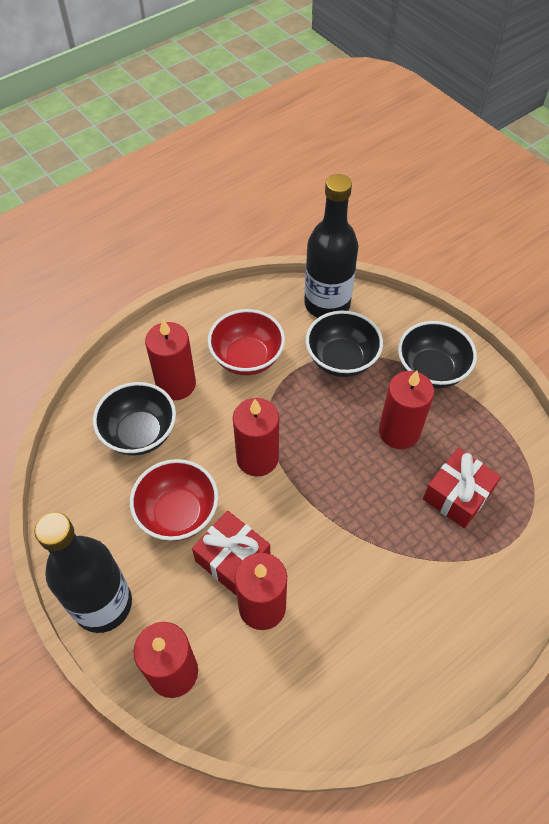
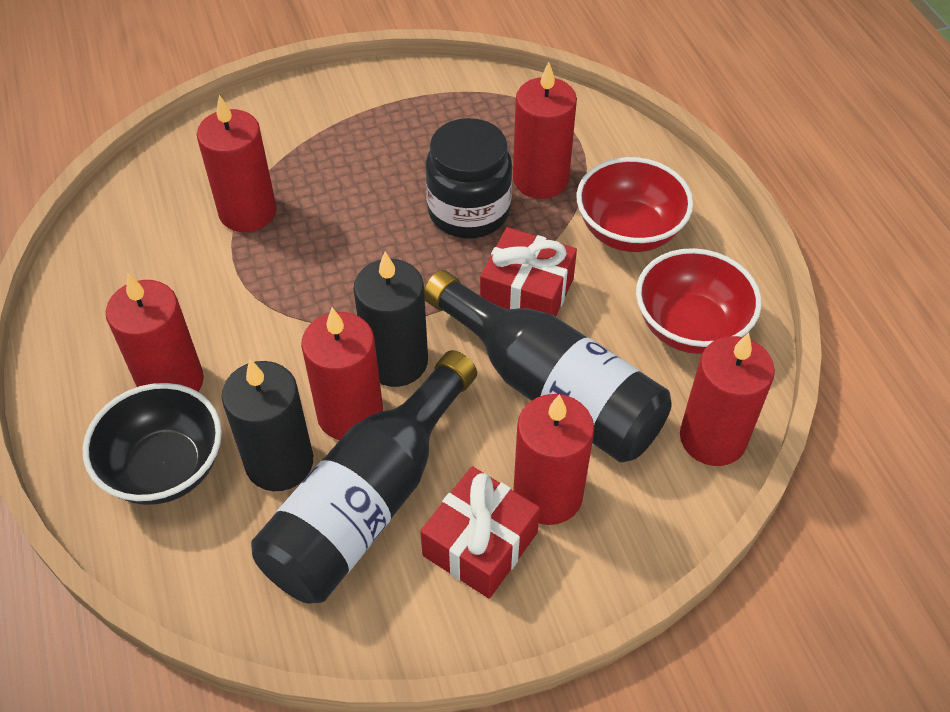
black bowl: [93,382,176,455] [306,311,383,377] [398,321,477,388] = 3 -> [83,383,222,505] = 1
black candle: none = 0 -> [222,359,313,491] [354,252,428,387] = 2
black jar: none = 0 -> [425,118,512,238] = 1
red candle: [134,622,198,698] [145,319,196,400] [233,398,279,477] [235,553,287,630] [379,371,434,449] = 5 -> [106,274,204,392] [197,95,276,232] [301,308,383,440] [513,62,577,199] [513,394,594,525] [680,333,775,466] = 6

